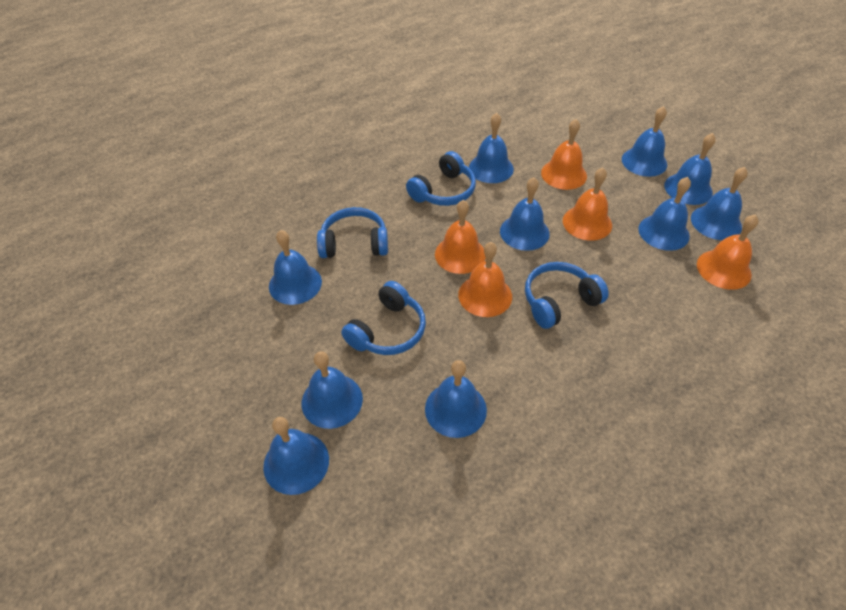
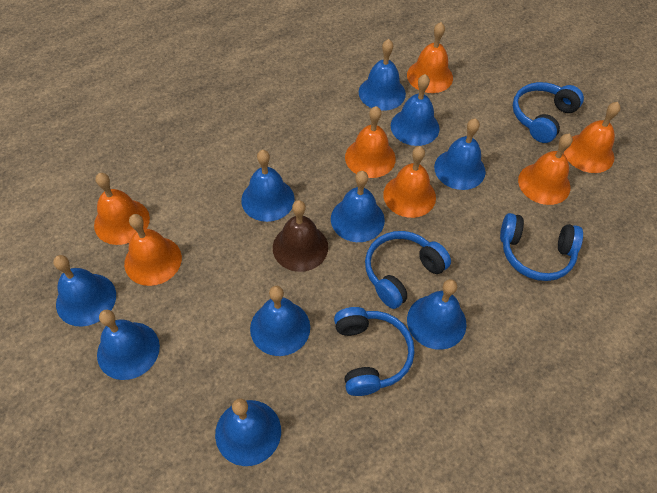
brown bell: none = 0 -> [273,200,328,272] = 1
orange bell: [435,200,486,274] [458,242,512,317] [541,119,587,190] [563,167,612,241] [697,214,758,290] = 5 -> [94,173,150,245] [124,214,182,286] [345,106,396,178] [383,146,436,218] [407,22,453,93] [518,134,573,205] [564,102,620,173] = 7

